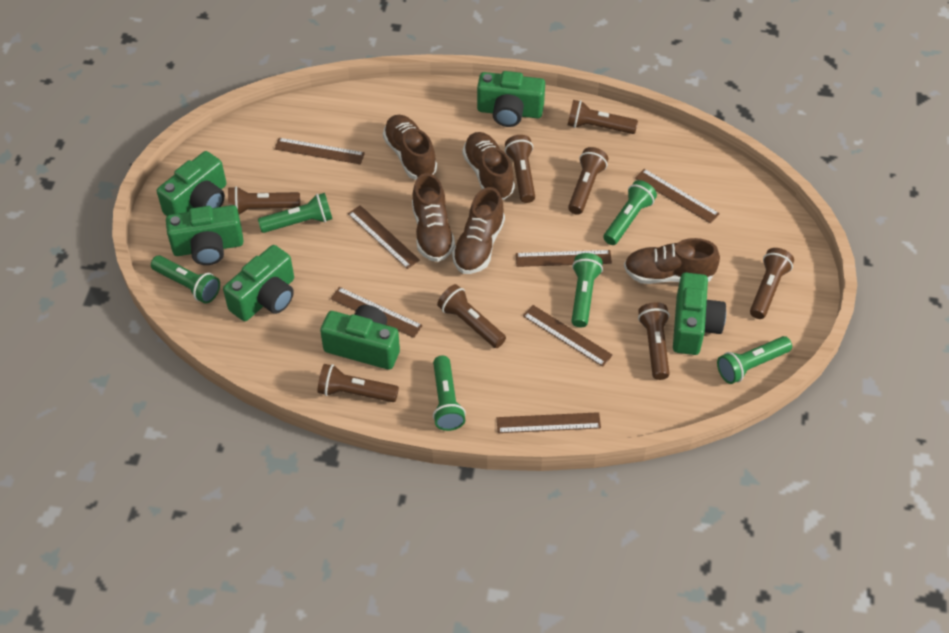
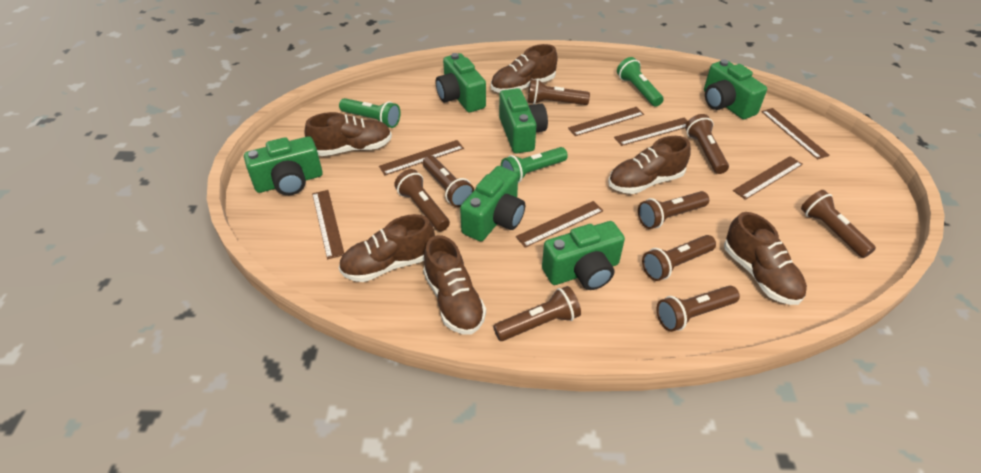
brown flashlight: [228,186,300,215] [317,364,399,402] [437,284,506,348] [505,135,535,203] [568,100,638,134] [568,147,608,215] [638,302,670,380] [750,248,794,319] = 8 -> [394,169,450,231] [423,155,474,207] [493,286,581,341] [528,79,590,105] [638,191,709,229] [642,235,716,281] [656,286,740,332] [685,114,729,174] [801,190,876,258] = 9
brown shoe: [383,115,437,180] [412,173,455,262] [452,187,505,274] [462,132,515,200] [624,238,720,284] = 5 -> [304,112,392,156] [339,214,435,282] [423,235,486,334] [491,44,558,93] [608,136,691,194] [724,212,807,305] = 6
green flashlight: [151,256,220,304] [258,193,332,233] [433,356,466,431] [572,253,603,328] [603,180,657,245] [717,336,792,384] = 6 -> [339,98,401,128] [501,147,568,183] [617,57,664,107] = 3

